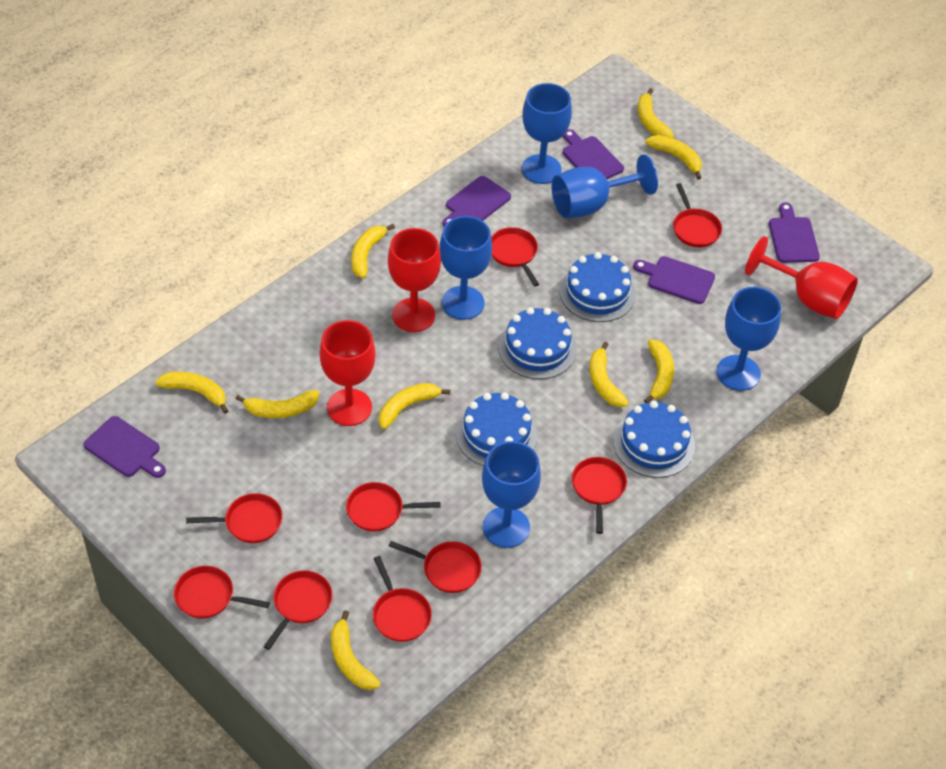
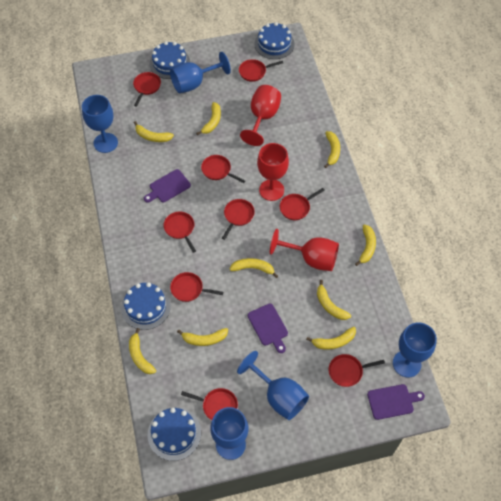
purple cutting board: [83,416,166,478] [443,176,511,226] [563,129,624,179] [633,256,715,304] [769,203,820,263] = 5 -> [144,169,191,203] [248,303,288,353] [367,384,425,420] = 3

